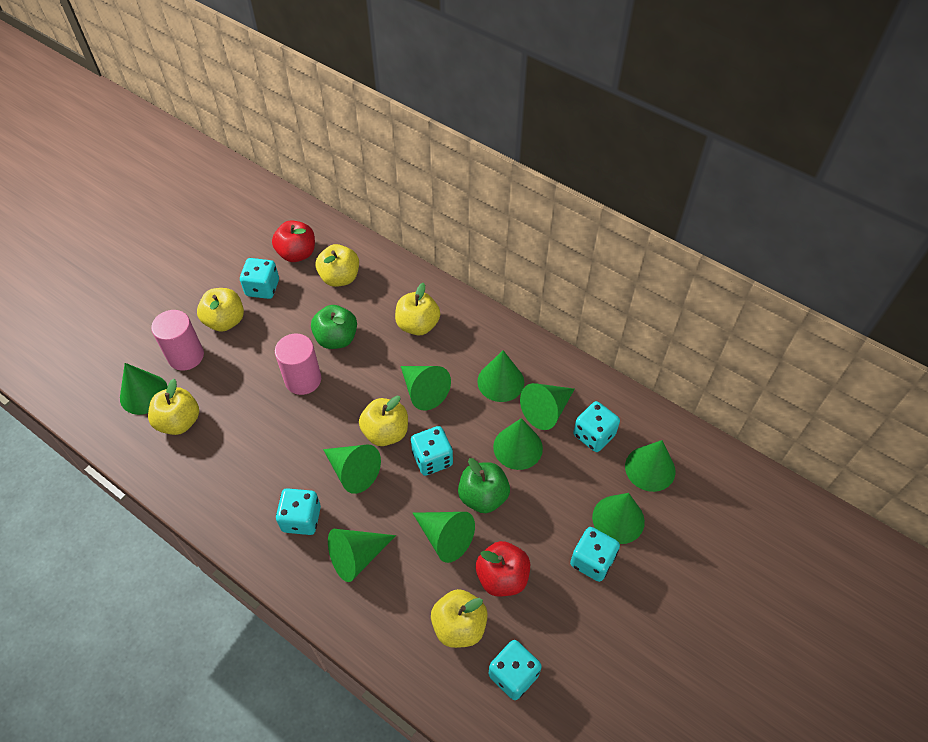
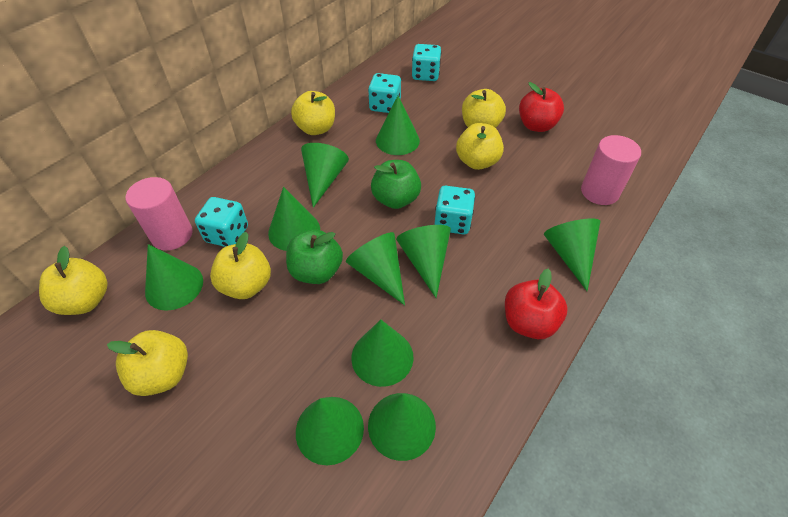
turquoise dice: [240,258,279,299] [276,488,321,535] [411,426,453,476] [489,640,542,700] [570,527,620,582] [573,401,620,452] = 6 -> [195,197,248,247] [368,73,401,113] [412,44,441,81] [434,186,475,234] = 4

